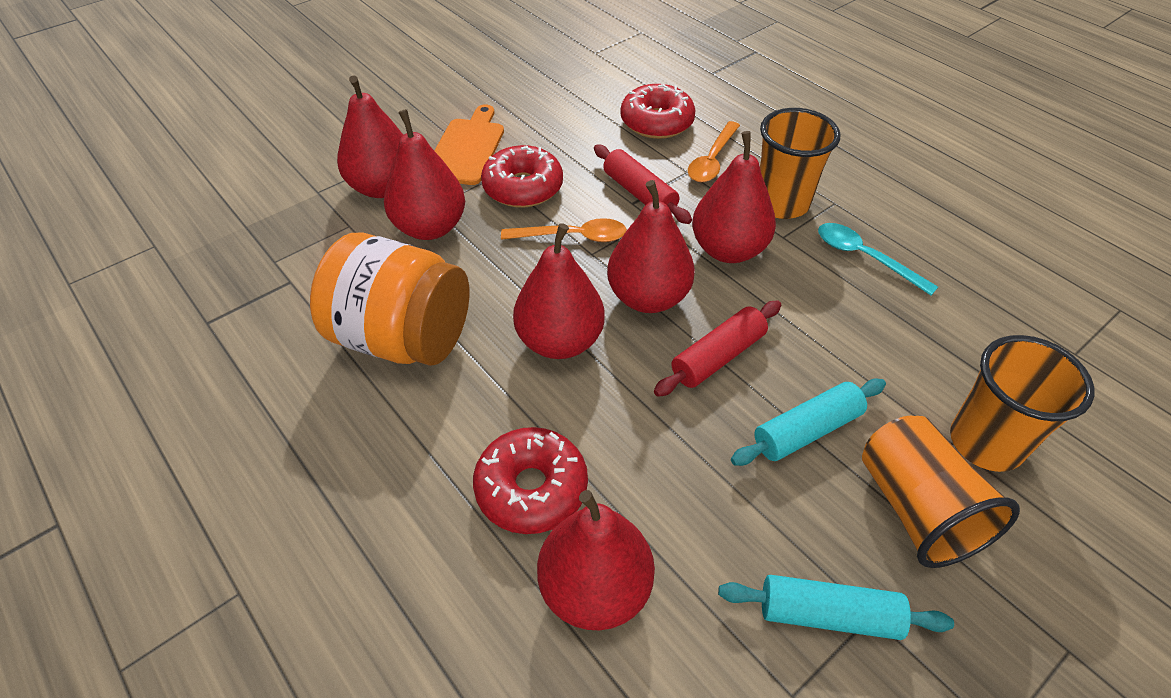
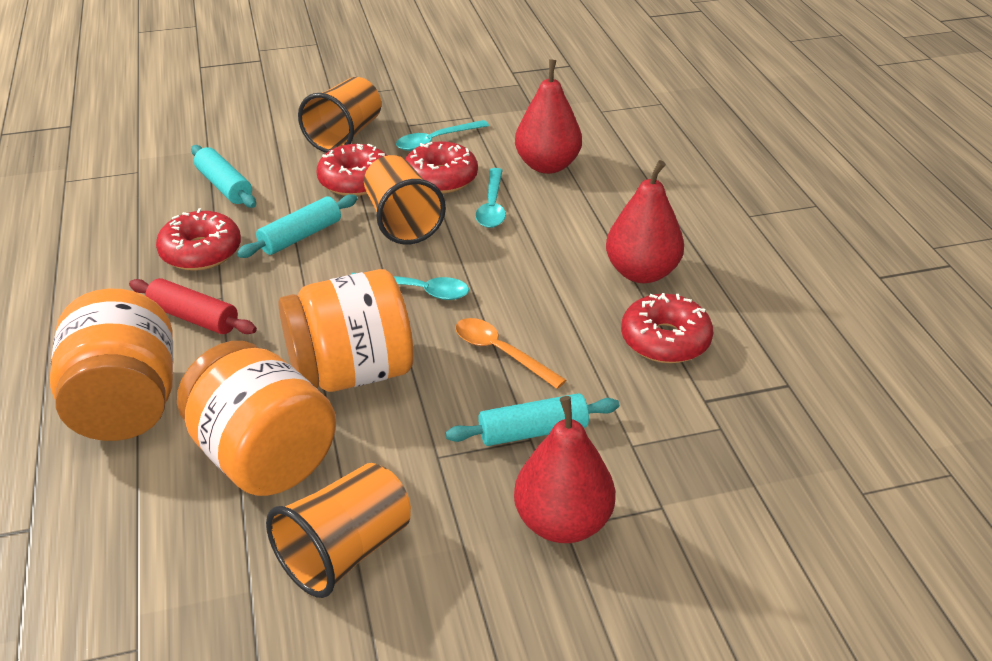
orange cutting board: [434,104,504,185] = 1 -> none = 0
orange jar: [310,232,469,366] = 1 -> [50,289,173,441] [177,341,336,496] [278,269,414,392] = 3
orange spoon: [501,218,627,242] [688,121,740,182] = 2 -> [455,318,566,389] = 1
red donut: [473,427,588,534] [481,145,563,208] [620,84,695,139] = 3 -> [156,208,241,271] [317,143,387,196] [406,141,478,194] [621,293,713,363] = 4
red pear: [337,75,403,198] [384,109,465,240] [513,223,605,359] [537,490,655,630] [607,180,695,313] [692,131,776,263] = 6 -> [514,396,615,543] [515,59,582,174] [606,160,684,283] = 3
red rolling pin: [594,144,692,224] [654,301,781,397] = 2 -> [129,278,257,334] = 1
turquoise rolling pin: [718,575,954,640] [731,379,886,466] = 2 -> [191,145,256,208] [237,194,357,258] [446,393,619,446] = 3
turquoise spoon: [818,223,938,296] = 1 -> [352,273,469,300] [396,120,489,151] [475,168,506,228] = 3

